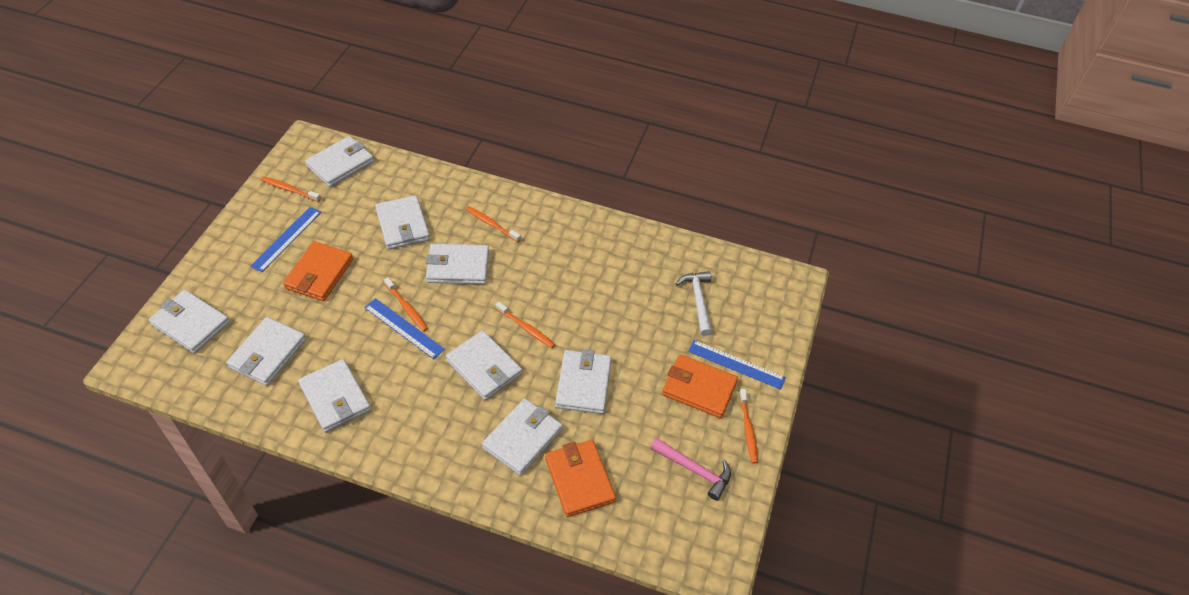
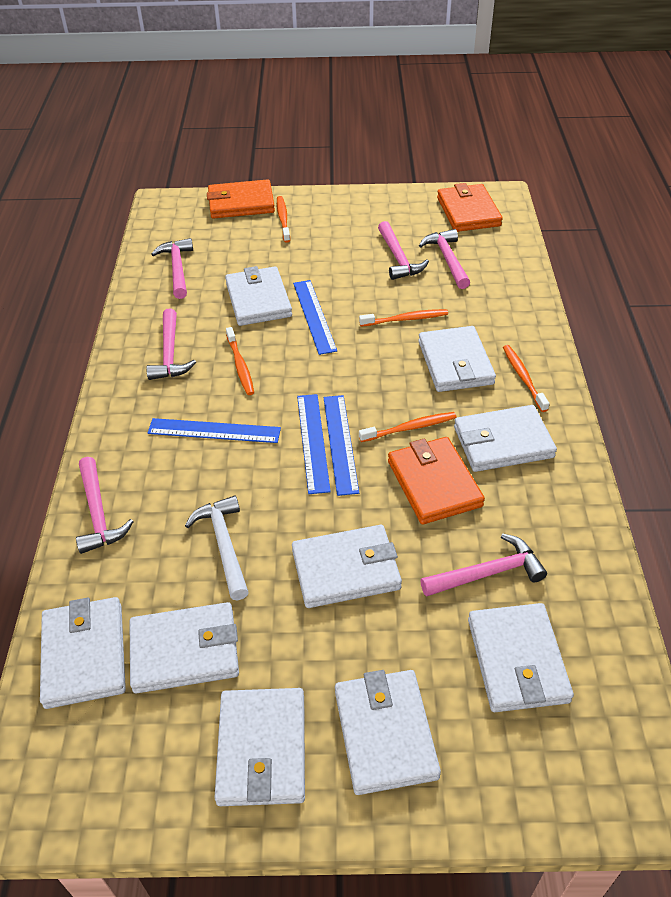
blue ruler: [250,207,321,272] [364,298,445,359] [688,340,786,390] = 3 -> [148,418,281,443] [293,280,337,355] [297,394,331,494] [323,395,359,496] = 4
pink hammer: [650,438,731,501] = 1 -> [76,457,134,554] [146,309,196,380] [151,238,193,299] [378,221,429,280] [419,229,470,289] [420,533,547,597] = 6

